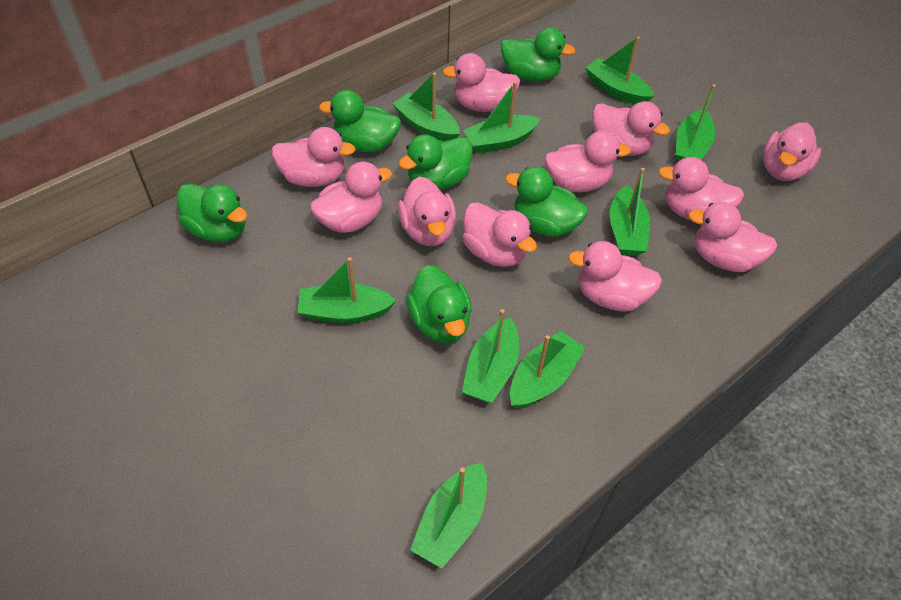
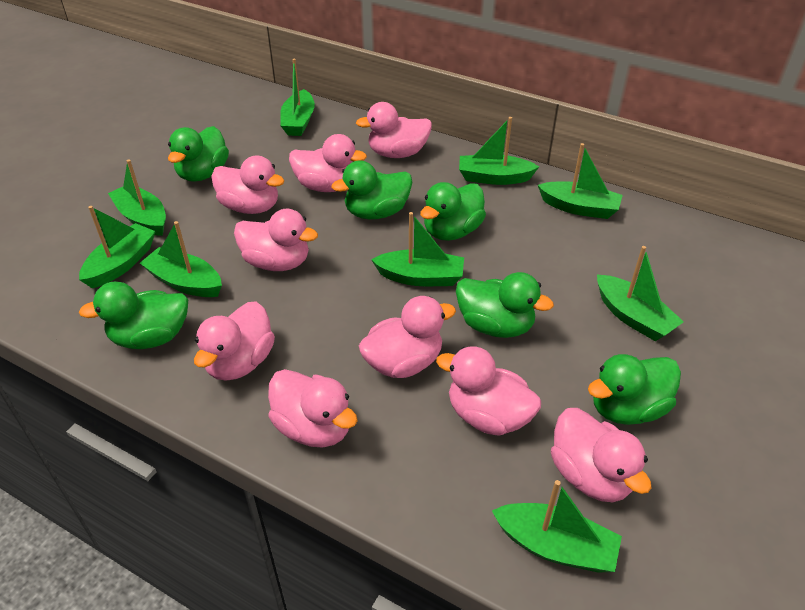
pink duck: [271,127,356,187] [310,162,392,233] [398,176,456,246] [442,53,520,112] [462,202,537,267] [545,131,631,192] [568,241,662,311] [592,101,670,156] [658,157,744,220] [688,202,777,272] [763,122,821,181] = 11 -> [194,301,275,381] [211,156,285,214] [234,209,318,271] [268,369,358,448] [289,134,367,192] [356,102,432,158] [359,296,456,378] [436,346,541,436] [551,408,651,502] = 9

